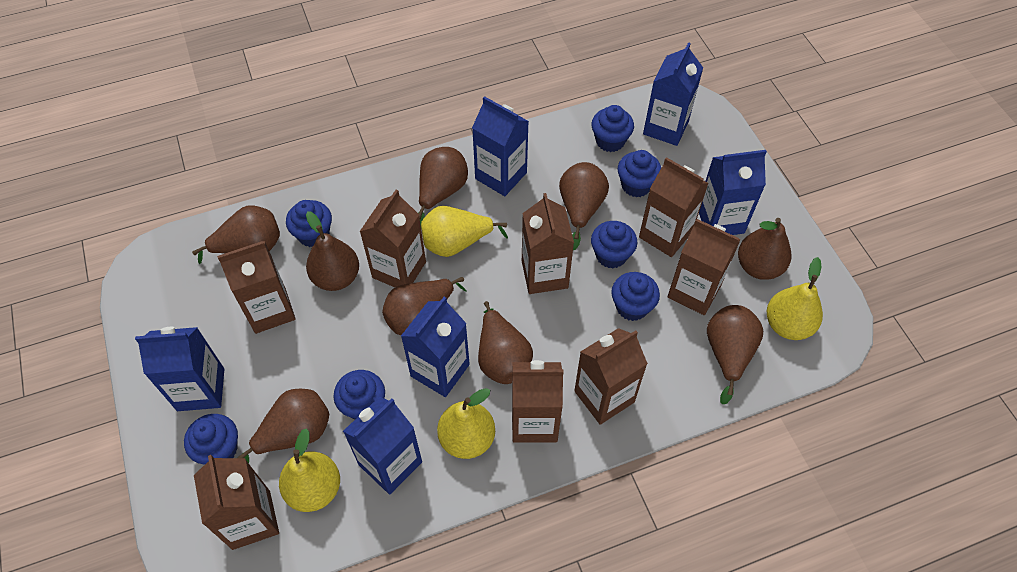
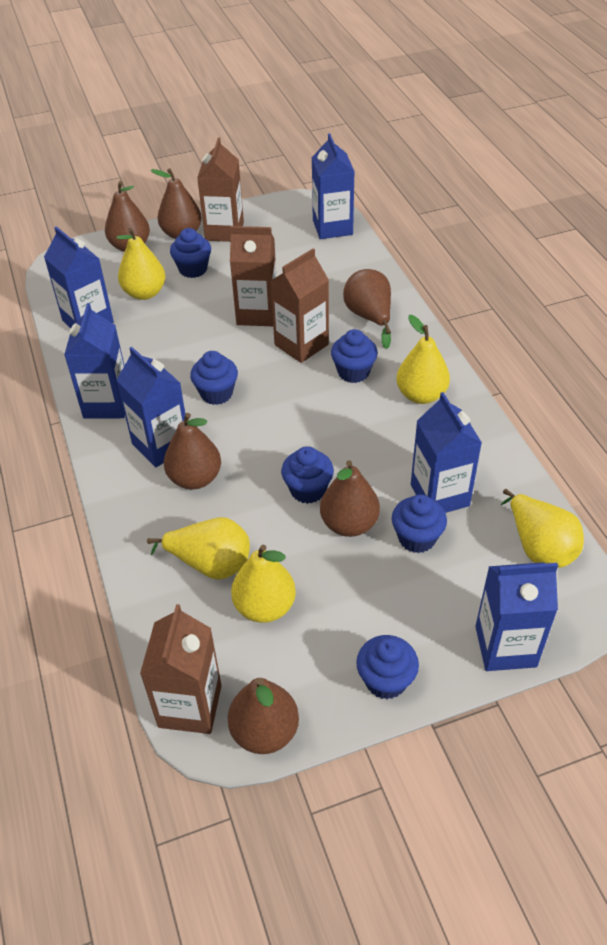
blue cupcake: [184,414,238,465] [286,200,332,247] [334,370,385,420] [591,221,637,268] [592,105,634,152] [611,272,660,321] [618,150,661,197] = 7 -> [170,228,211,278] [190,351,238,405] [281,446,334,504] [331,329,378,383] [356,635,419,699] [392,494,447,553] = 6
brown carton: [194,455,279,550] [217,241,296,334] [359,190,426,287] [512,360,564,443] [522,193,574,294] [574,328,648,425] [639,157,709,257] [668,219,741,315] = 8 -> [140,604,222,734] [197,137,244,242] [230,226,276,326] [271,248,329,363] = 4
brown pear: [192,205,280,264] [237,389,329,463] [306,211,359,291] [382,277,467,335] [418,147,468,225] [478,301,533,384] [559,162,609,250] [707,305,763,404] [738,218,792,280] = 9 -> [105,181,150,252] [151,168,202,239] [164,413,221,489] [228,678,299,754] [320,460,380,537] [343,269,391,349] = 6
yellow pear: [279,428,340,512] [421,206,508,257] [437,388,495,459] [767,257,823,340] = 4 -> [116,228,165,300] [147,517,250,580] [231,545,296,623] [396,315,450,404] [501,489,584,568] = 5

